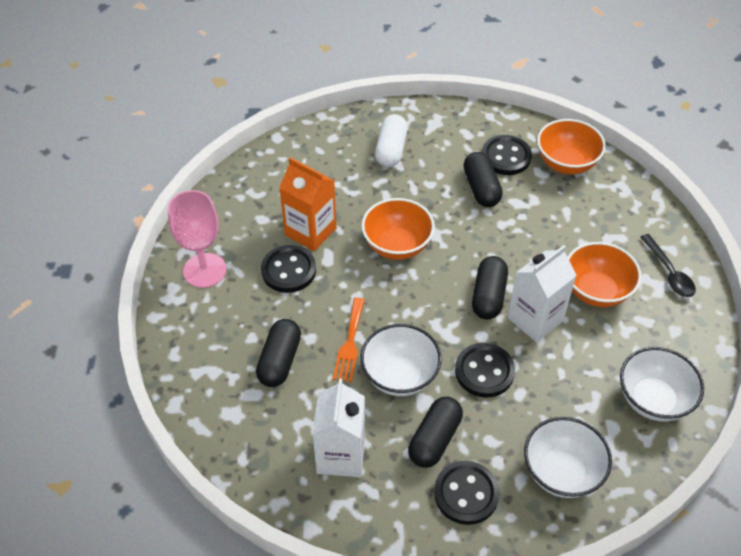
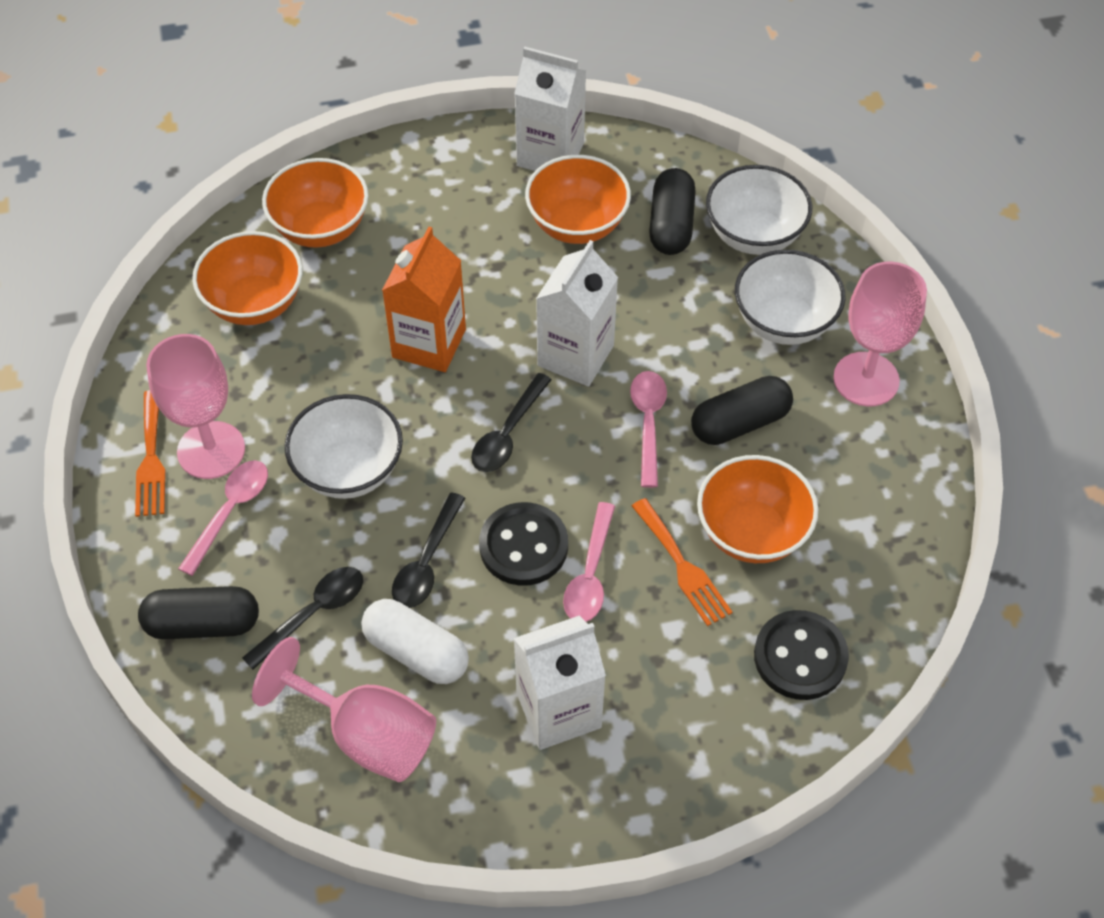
black button: [261,245,316,293] [434,461,500,525] [455,343,515,398] [482,135,532,175] = 4 -> [479,502,568,586] [754,610,849,700] = 2
black capsule: [256,319,301,387] [408,396,463,468] [463,152,503,207] [472,256,508,320] = 4 -> [138,586,259,639] [649,168,696,255] [691,376,793,445] = 3
black spoon: [640,234,696,297] = 1 -> [242,567,363,670] [392,492,465,608] [471,373,552,472] = 3
orange bowl: [361,198,435,260] [537,119,606,174] [568,242,641,307] = 3 -> [192,231,303,325] [262,158,368,248] [525,155,631,244] [697,455,818,563] = 4
orange fork: [333,297,365,382] = 1 -> [135,390,166,517] [632,498,733,626] = 2
pink goblet: [168,190,226,288] = 1 -> [146,334,245,479] [252,637,436,782] [833,261,927,407] = 3
pink spoon: none = 0 -> [178,460,268,576] [563,502,615,622] [630,371,667,488] = 3
white carton: [312,379,365,477] [508,245,577,342] = 2 -> [513,615,606,750] [514,46,586,171] [536,240,618,387] = 3

